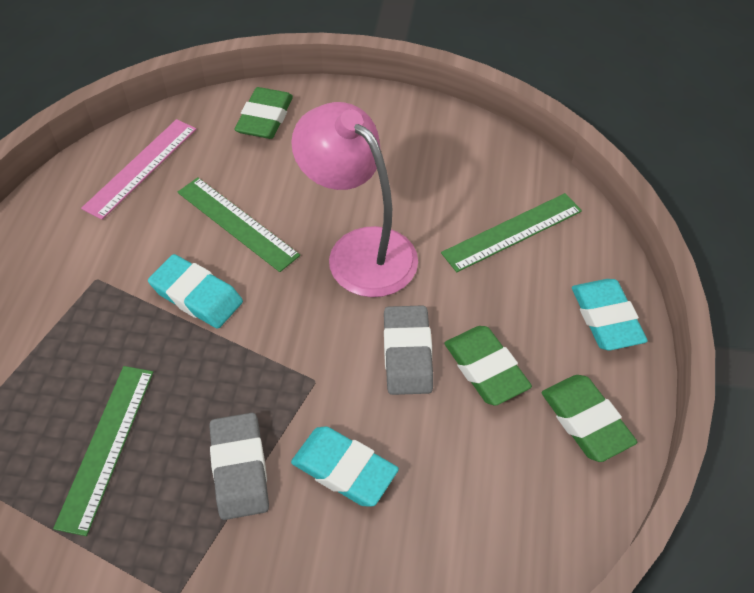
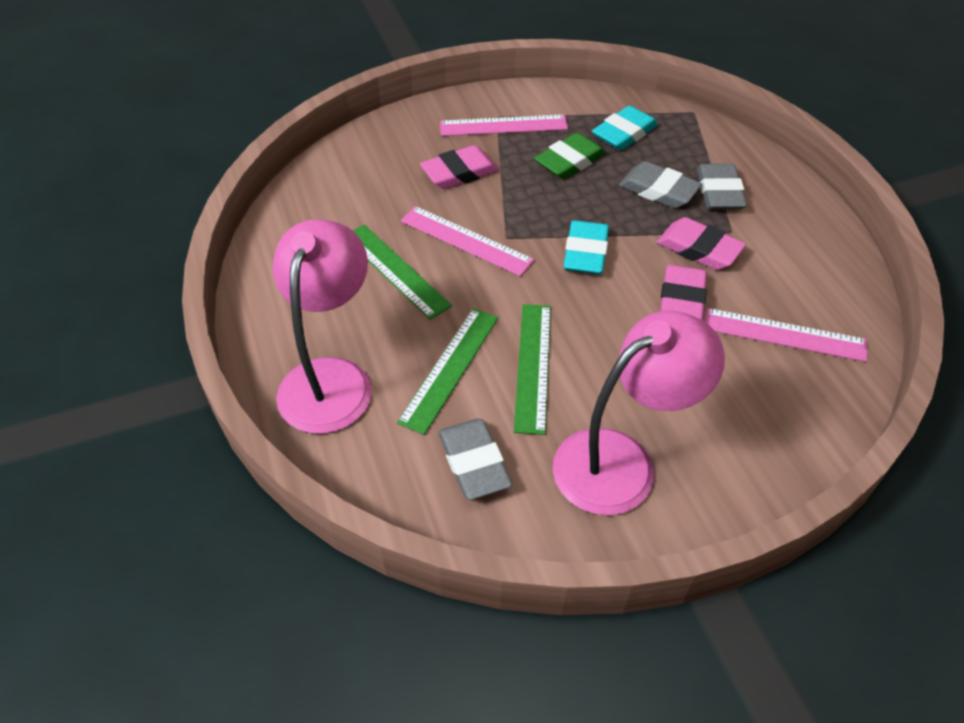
green eraser: [235,87,293,139] [444,326,532,406] [542,375,637,462] = 3 -> [534,133,606,179] = 1
grey eraser: [210,413,269,520] [384,305,433,395] = 2 -> [438,419,512,500] [619,161,702,208] [697,164,747,210] = 3
pink eraser: none = 0 -> [420,145,499,189] [657,217,746,270] [660,265,707,320] = 3
pink lamp: [291,102,418,297] = 1 -> [272,219,372,434] [553,311,725,515] = 2
pink ruler: [81,119,196,220] = 1 -> [400,206,534,276] [440,114,568,136] [705,308,867,362] = 3
turquoise eraser: [148,254,243,329] [291,426,399,507] [572,279,648,351] = 3 -> [564,220,609,274] [592,105,658,150] = 2

